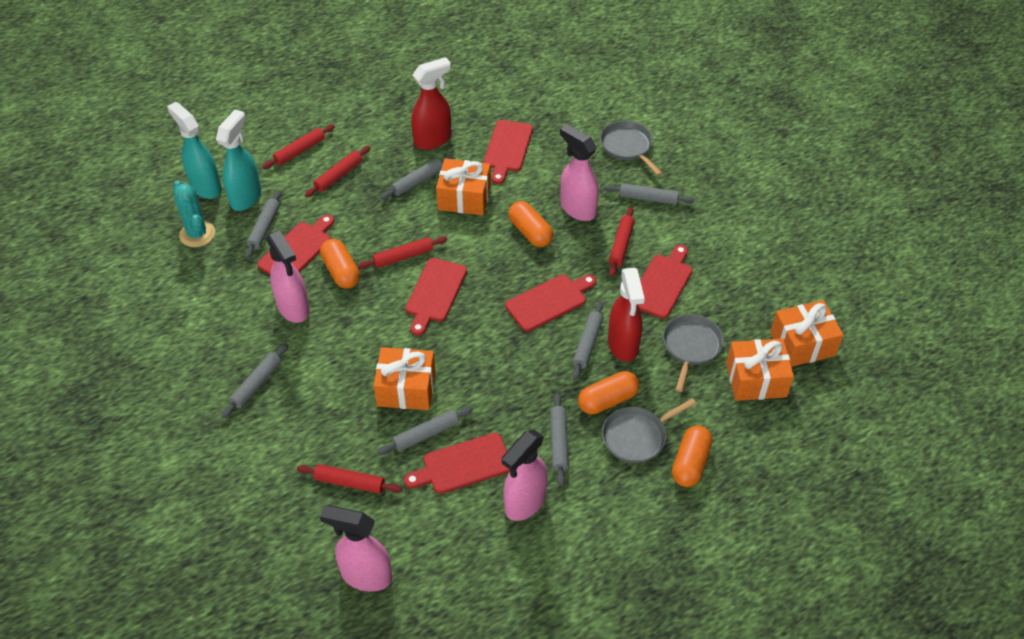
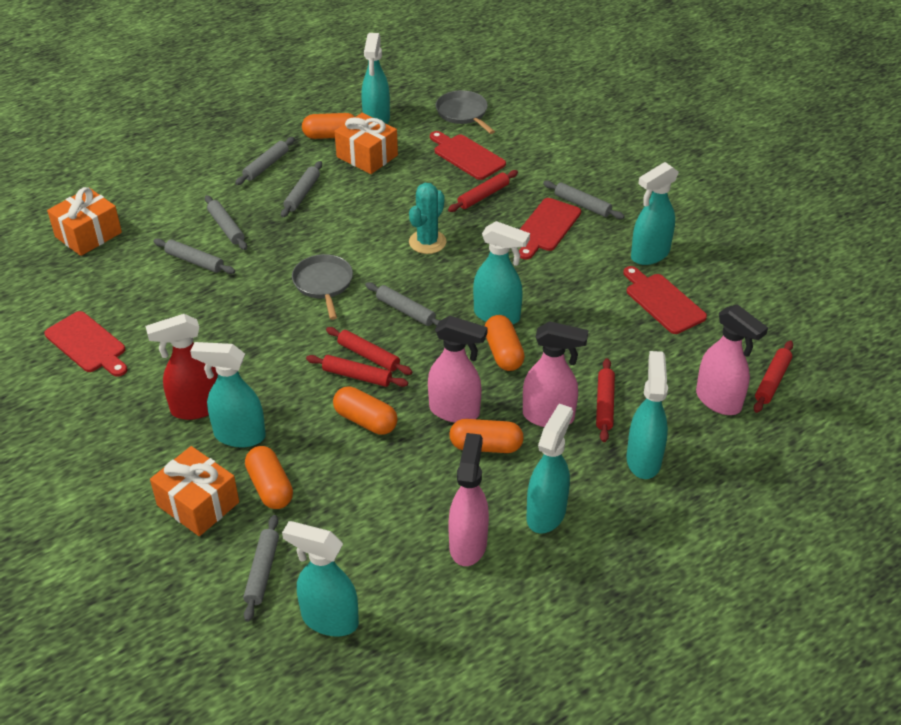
grey pan: [600,121,662,176] [602,398,696,463] [663,314,724,392] = 3 -> [292,254,353,320] [436,90,495,134] = 2
orange capsule: [320,239,360,288] [508,201,553,247] [578,371,639,415] [672,425,712,487] = 4 -> [245,446,293,509] [302,113,355,139] [333,386,398,435] [449,419,524,453] [485,315,525,371] = 5
orange gift: [373,347,436,410] [436,158,491,216] [726,338,794,401] [770,300,844,367] = 4 -> [47,187,122,256] [150,446,239,536] [335,113,398,174] = 3
red cutting board: [257,214,334,275] [404,433,510,494] [406,258,467,336] [484,120,533,184] [505,274,596,331] [638,245,692,319] = 6 -> [44,311,127,377] [430,131,506,180] [519,198,581,260] [623,266,707,334] = 4
red spray bottle: [411,57,451,150] [608,268,645,362] = 2 -> [146,314,218,420] = 1
turquoise spray bottle: [167,102,222,199] [216,110,261,211] = 2 -> [190,342,266,448] [282,521,359,636] [361,33,390,124] [473,221,530,324] [527,404,573,534] [626,351,668,479] [631,162,679,265] = 7

